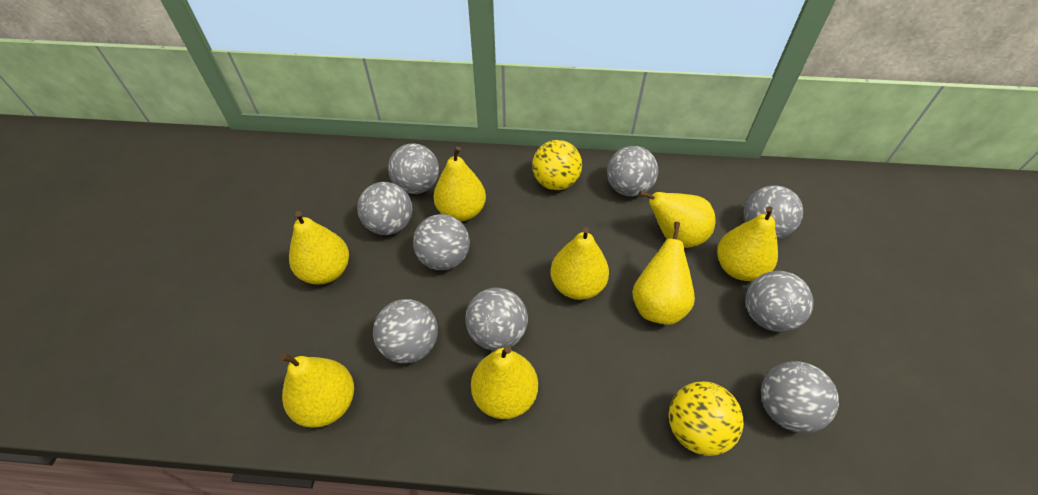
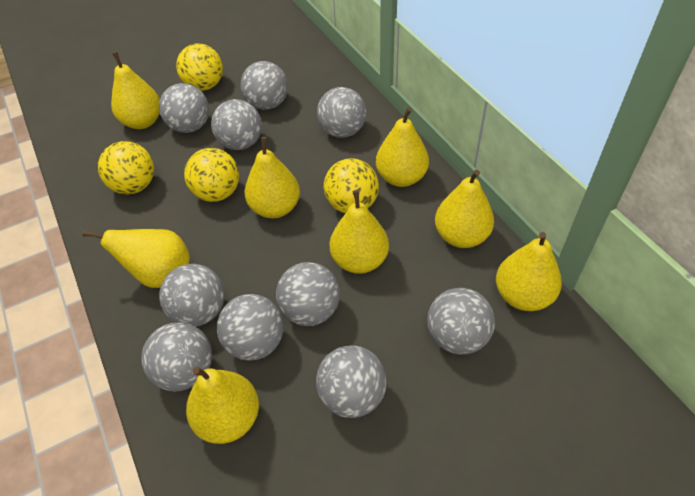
grey ball: [357,182,412,235] [373,299,438,363] [388,143,439,194] [413,214,470,270] [466,288,528,351] [607,146,658,197] [744,186,803,239] [746,271,813,332] [761,361,839,433] = 9 -> [141,322,212,391] [159,83,209,133] [159,264,224,327] [211,99,262,150] [217,294,284,361] [241,61,288,110] [276,262,340,326] [316,345,387,418] [317,87,366,138] [427,288,495,355] = 10
yellow ball: [532,140,582,190] [669,382,744,456] = 2 -> [98,141,154,195] [176,43,223,91] [184,148,239,202] [324,158,379,213] = 4

